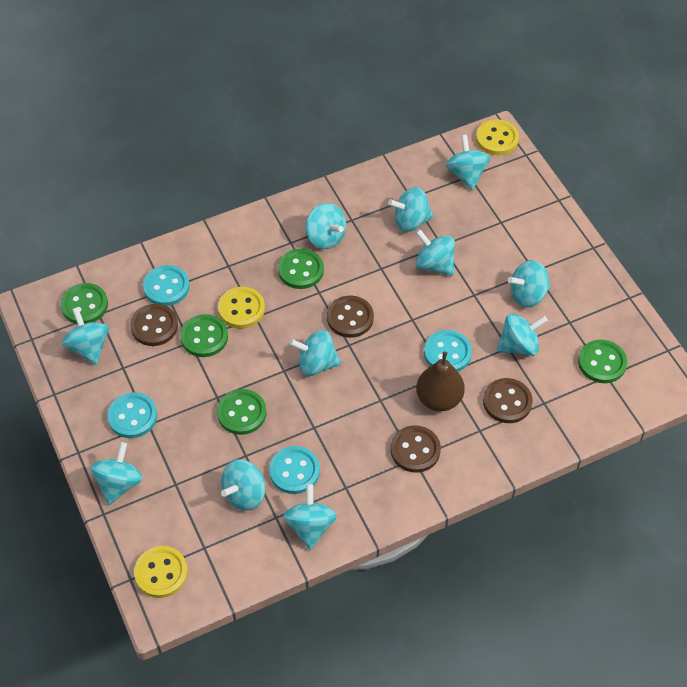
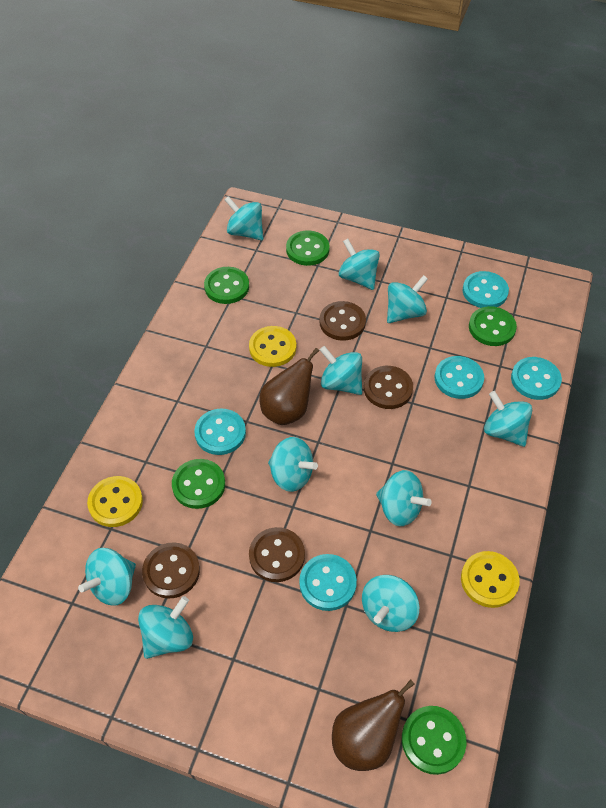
brown pear: [416,351,465,411] = 1 -> [260,348,319,425] [332,679,415,771] = 2
turquoise button: [107,392,157,438] [143,265,190,306] [269,446,320,494] [424,330,472,372] = 4 -> [194,409,246,455] [299,554,357,611] [434,356,484,399] [463,271,509,308] [511,357,562,400] = 5
turquoise spinning top: [62,307,109,365] [91,442,142,505] [221,459,265,511] [283,484,337,550] [289,330,341,376] [306,203,346,249] [388,187,434,232] [416,229,455,276] [446,135,490,190] [497,313,548,356] [508,260,550,308] = 11 -> [78,548,136,606] [138,596,193,659] [225,196,263,240] [268,437,318,492] [320,346,362,395] [339,239,380,290] [362,575,419,632] [376,470,432,527] [387,275,428,323] [484,391,532,447] = 10

